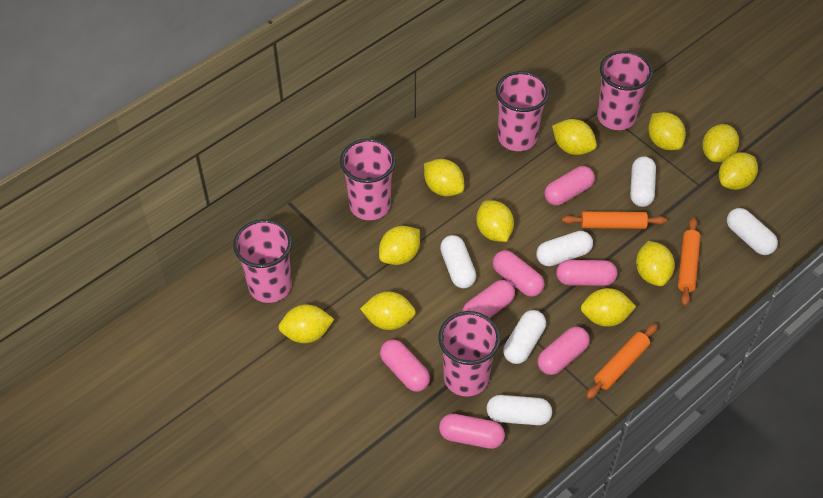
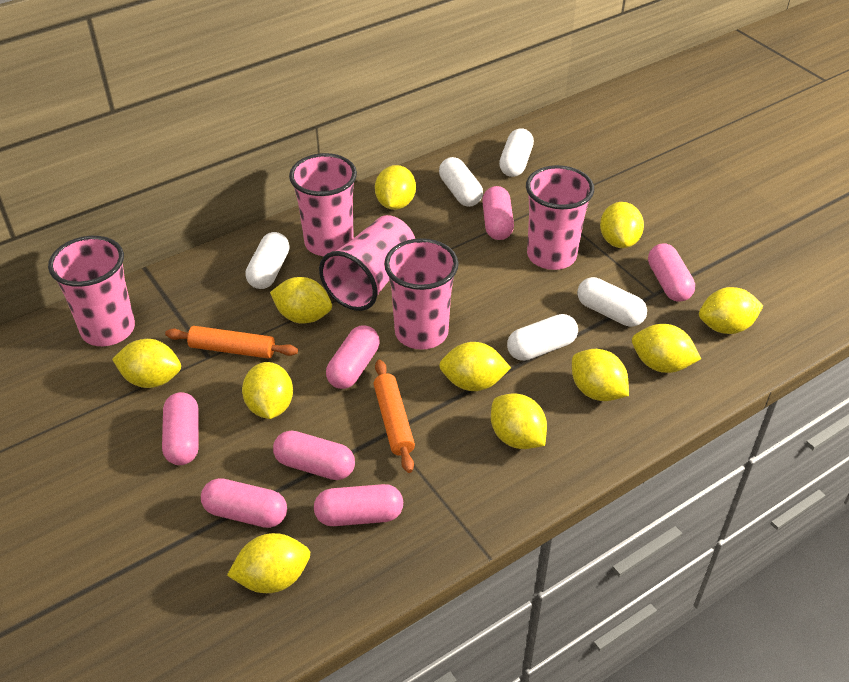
orange rolling pin: [562,211,667,229] [586,324,658,399] [678,217,701,306] = 3 -> [165,326,298,359] [374,360,415,473] = 2
white capsule: [440,235,476,288] [486,395,552,425] [503,310,546,364] [536,231,593,266] [630,156,656,207] [727,208,778,255] = 6 -> [245,232,290,289] [439,157,483,207] [499,128,534,177] [507,314,578,361] [577,277,647,327] = 5

